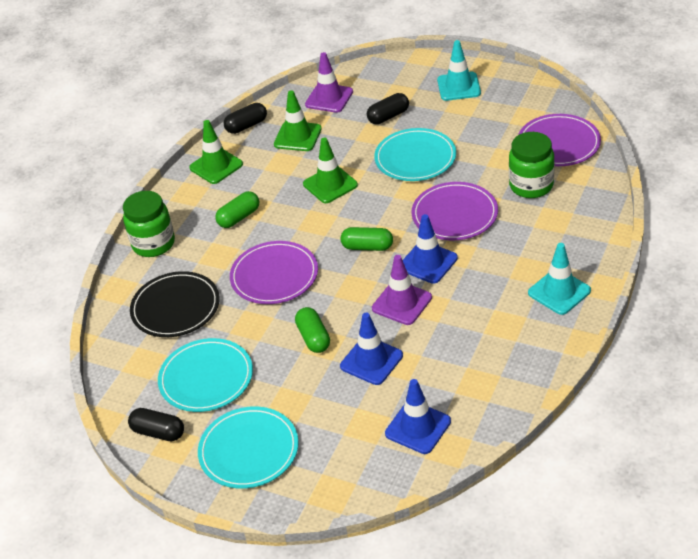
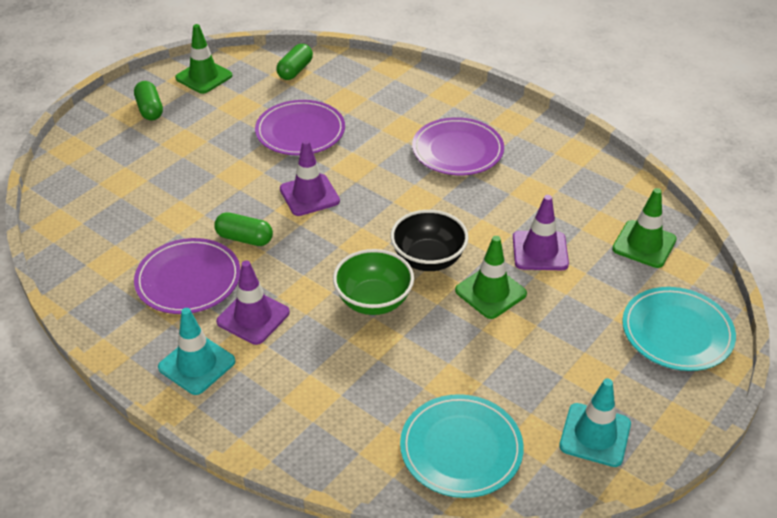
black bowl: none = 0 -> [391,210,469,271] = 1
black capsule: [128,408,184,441] [224,103,267,134] [367,93,409,124] = 3 -> none = 0
black plate: [130,271,220,337] = 1 -> none = 0
blue traffic cone: [340,313,403,385] [385,379,451,454] [403,214,458,284] = 3 -> none = 0
green bowl: none = 0 -> [333,249,414,315] = 1
green jar: [123,191,175,257] [509,132,555,198] = 2 -> none = 0
purple traffic cone: [305,52,353,113] [372,255,432,325] = 2 -> [216,260,290,345] [280,140,340,216] [513,195,569,270] = 3
turquoise plate: [158,338,253,412] [198,406,299,489] [374,128,456,181] = 3 -> [400,394,524,498] [622,287,736,371] = 2

